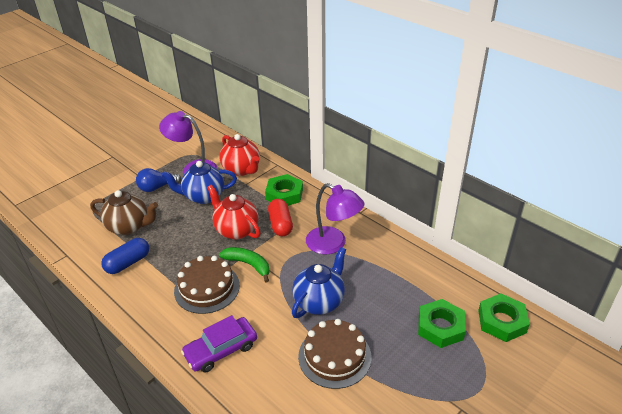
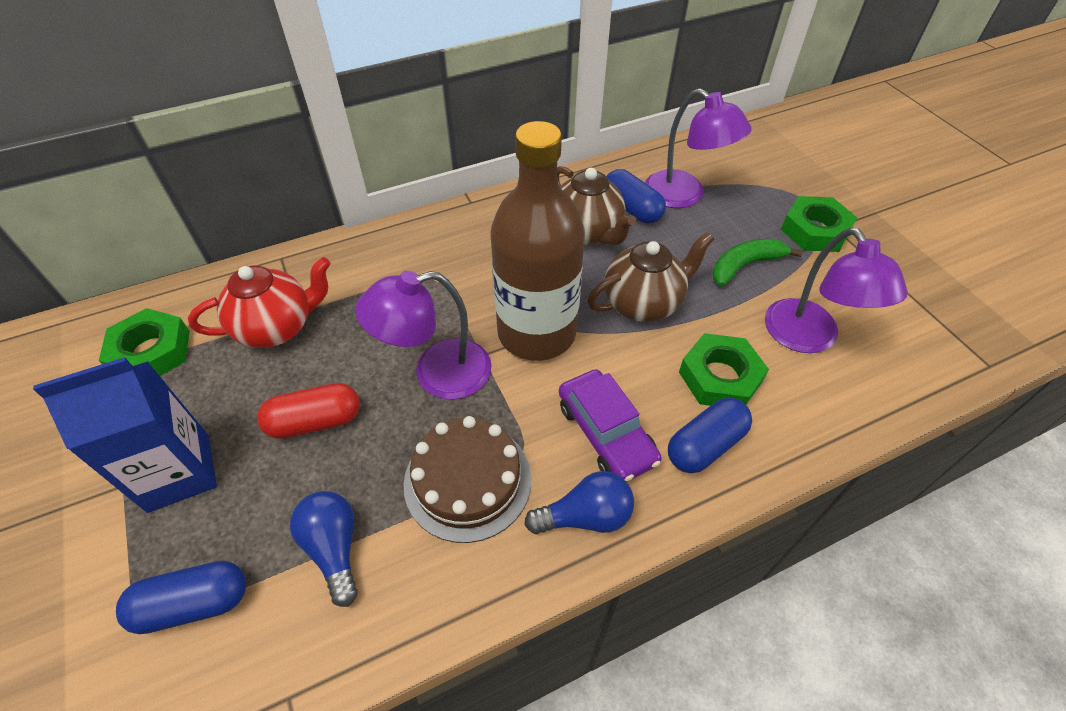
blue capsule: [101,238,149,274] = 1 -> [116,561,246,634] [606,169,666,224] [668,398,752,473] = 3
blue carton: none = 0 -> [33,357,217,513] = 1
blue light bulb: [136,168,181,192] = 1 -> [290,491,358,607] [524,471,634,534] = 2
blue teapot: [161,161,237,204] [292,247,346,318] = 2 -> none = 0
brown bottle: none = 0 -> [490,121,585,361] = 1
brown cake: [174,256,240,314] [298,319,372,389] = 2 -> [403,416,531,543] = 1
brown teapot: [90,190,158,235] = 1 -> [557,166,636,246] [587,232,714,322] = 2
purple lamp: [159,111,218,175] [306,183,364,254] = 2 -> [355,271,492,399] [645,88,752,208] [765,227,908,353] = 3
red teapot: [207,185,261,240] [219,134,260,176] = 2 -> [188,257,331,348] = 1

